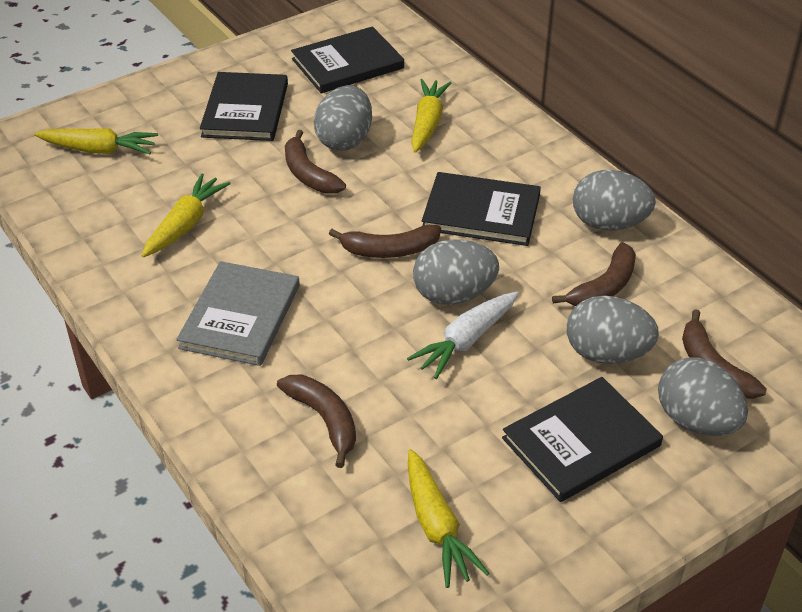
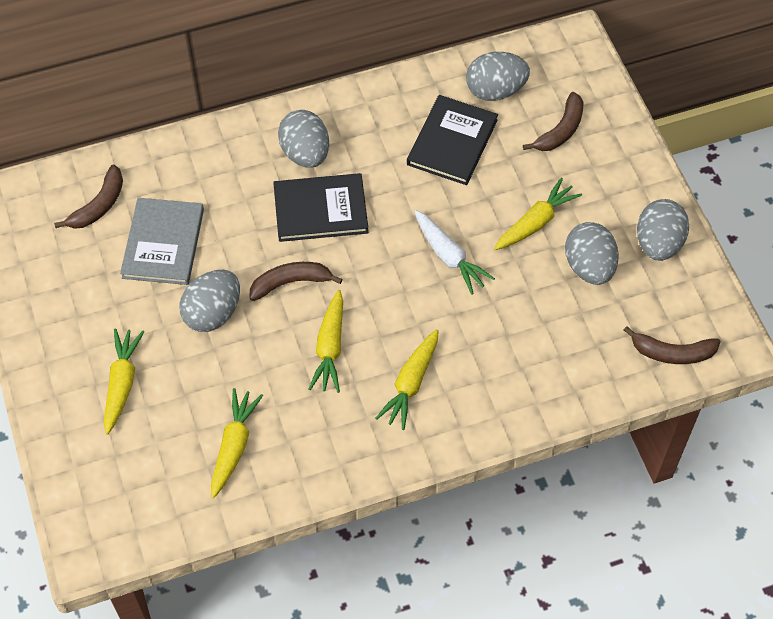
black book: [200,72,288,141] [291,26,404,93] [422,172,541,246] [502,377,663,502] = 4 -> [273,173,368,242] [407,95,498,185] = 2
brown banana: [277,375,356,468] [285,130,346,194] [329,225,441,258] [552,242,636,306] [682,309,767,399] = 5 -> [54,164,123,229] [249,262,342,301] [523,92,584,151] [624,326,721,364] = 4
yellow carrot: [34,128,158,154] [142,173,231,258] [408,449,489,588] [411,79,451,153] = 4 -> [104,328,144,435] [211,388,263,498] [309,290,343,393] [375,329,439,430] [494,177,582,250] = 5

